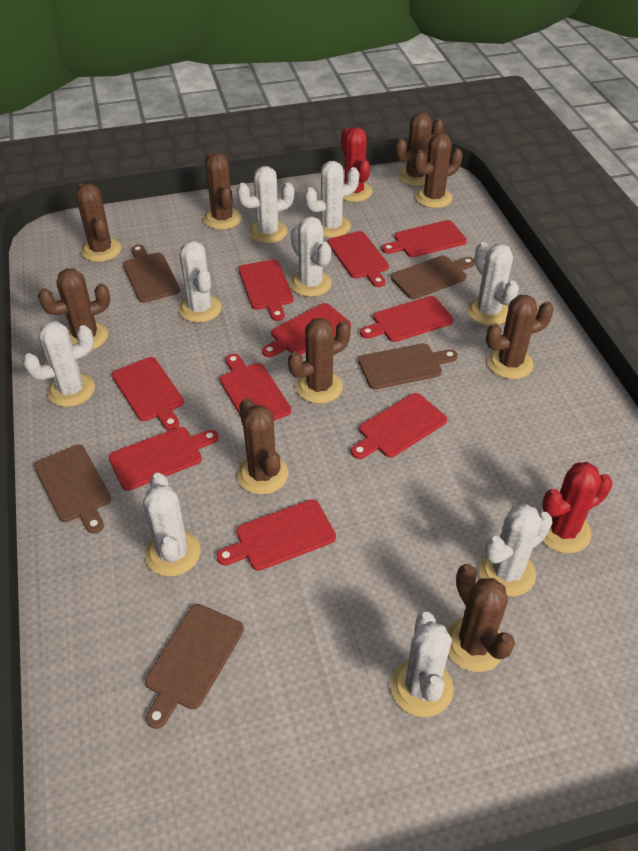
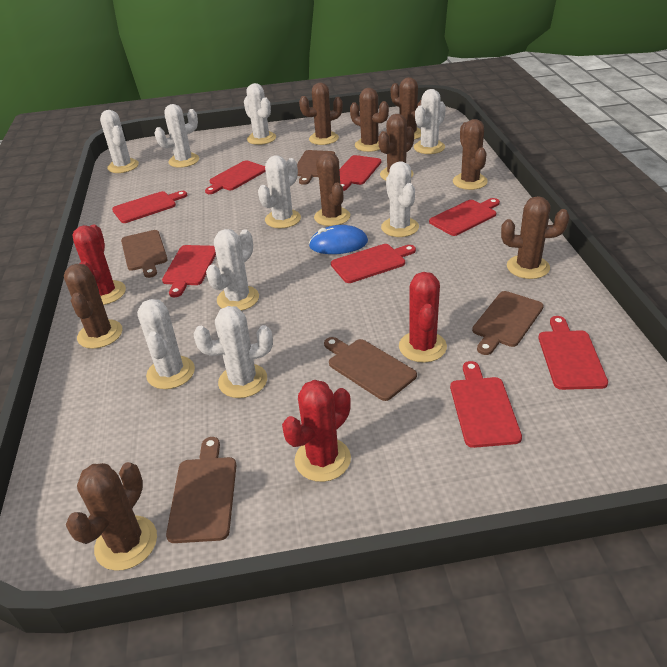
blue mouse: none = 0 -> [309,225,368,254] = 1
red cactus: [341,127,372,202] [542,462,613,553] = 2 -> [72,224,126,305] [282,380,351,482] [399,272,447,363] = 3
red cutting board: [109,427,219,491] [112,357,184,430] [216,500,336,571] [220,354,291,421] [239,260,294,321] [262,303,351,357] [328,231,389,287] [351,393,447,459] [360,296,453,342] [382,220,467,257] = 10 -> [112,191,187,223] [162,245,216,297] [205,160,266,194] [331,244,416,283] [340,155,381,191] [429,198,500,236] [450,361,522,448] [539,316,608,390] = 8

